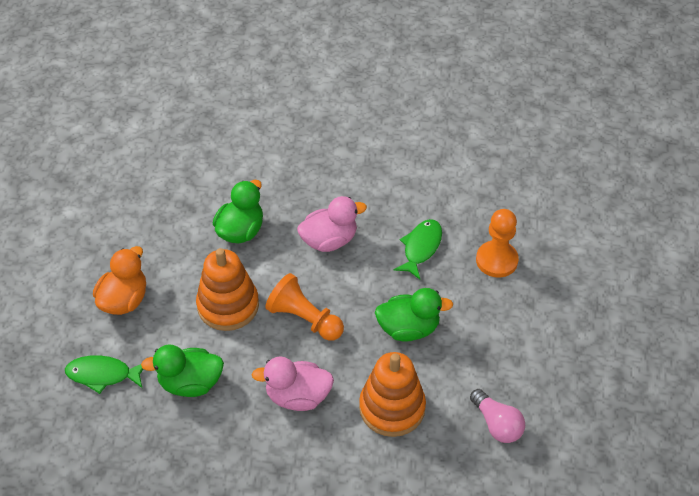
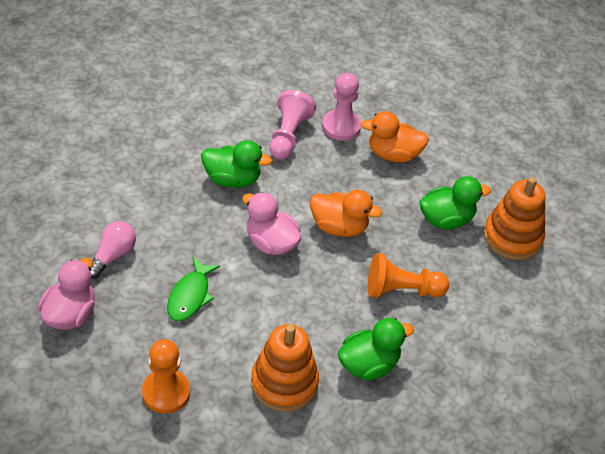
green fish: [65,355,143,394] [393,219,442,279] = 2 -> [167,257,220,321] = 1
orange duck: [93,246,146,315] = 1 -> [310,190,382,237] [361,111,429,163] = 2
pink pawn: none = 0 -> [270,90,316,160] [322,73,361,141] = 2

